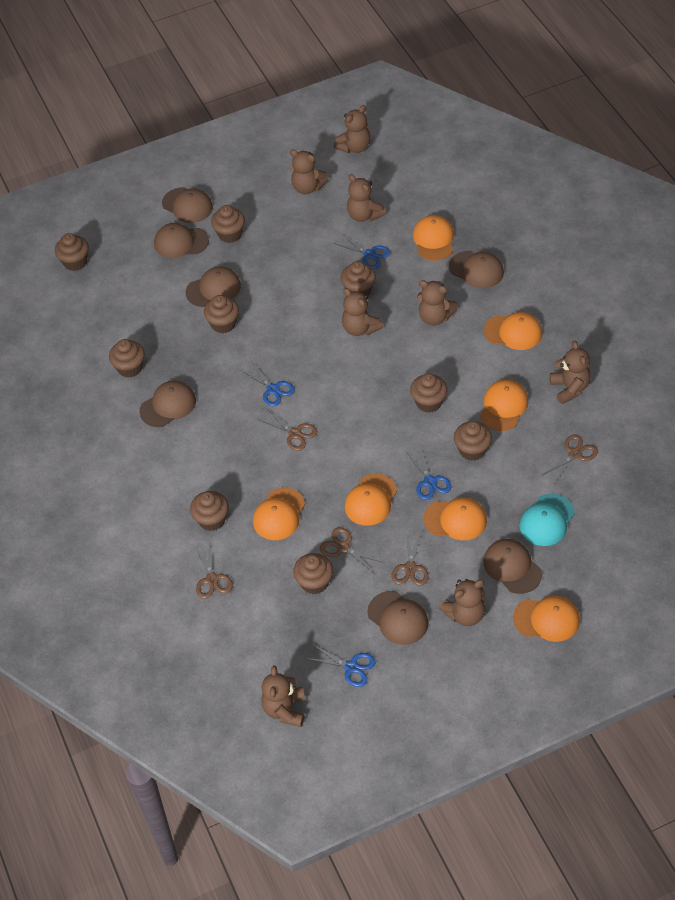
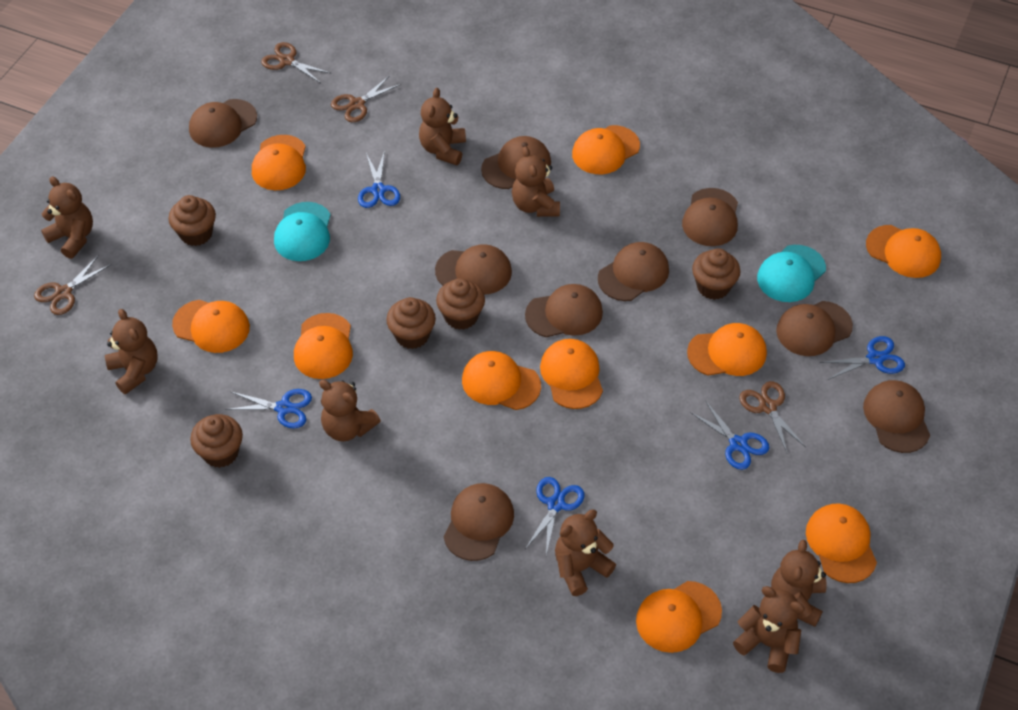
blue scissors: [241,362,295,406] [305,644,376,687] [334,234,390,269] [406,447,451,500] = 4 -> [225,389,312,428] [358,150,400,208] [525,477,584,555] [690,400,769,470] [820,336,905,379] = 5
brown cap: [139,381,196,427] [154,223,209,258] [162,187,213,223] [186,266,241,307] [368,591,428,645] [449,251,504,288] [483,539,542,594] = 7 -> [189,99,257,148] [435,244,512,294] [444,483,514,561] [481,136,551,189] [525,284,603,337] [598,242,669,301] [682,188,738,246] [776,301,853,356] [863,380,930,453] = 9
brown cupcake: [55,233,89,271] [109,339,145,377] [190,491,229,531] [204,295,239,333] [211,205,245,243] [293,553,333,594] [341,261,376,296] [410,373,447,413] [454,421,492,461] = 9 -> [169,195,216,246] [190,414,243,468] [386,297,436,349] [436,278,485,330] [692,248,740,300] = 5
brown scissors: [194,542,233,599] [257,408,317,451] [320,527,384,574] [391,530,429,585] [541,435,598,484] = 5 -> [34,255,111,315] [261,42,332,83] [331,75,401,122] [739,381,806,453] = 4
orange cap: [253,488,305,540] [345,474,397,526] [413,215,454,261] [423,497,487,540] [480,380,529,431] [484,312,542,350] [513,596,580,642] = 7 -> [172,300,250,353] [252,135,306,190] [294,313,353,379] [462,351,541,410] [540,339,603,409] [572,125,640,174] [636,581,722,653] [687,323,767,376] [806,503,877,583] [866,225,941,278] = 10
turquoise cap: [520,494,575,546] = 1 -> [274,202,331,261] [757,245,826,302] = 2

